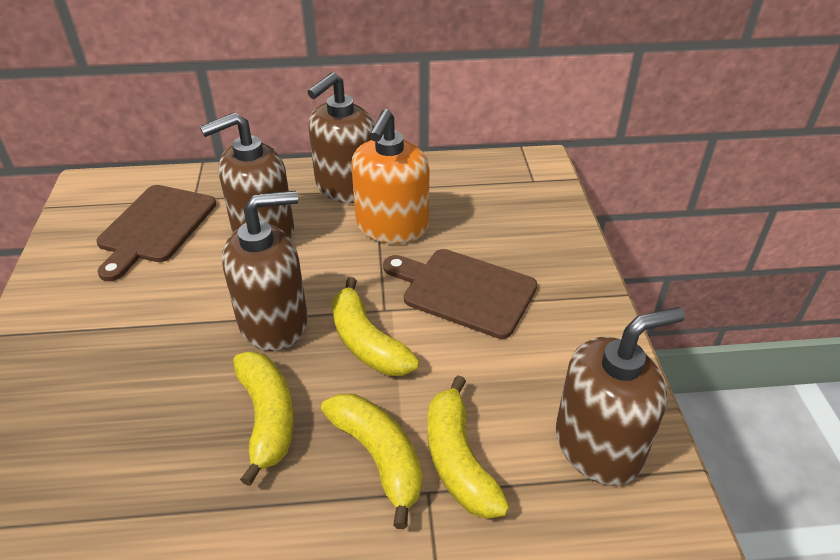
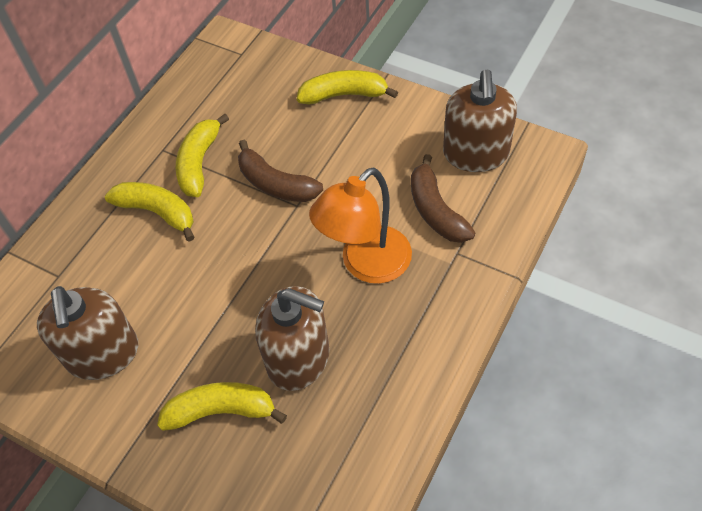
brown banana: none = 0 -> [238,140,323,202] [411,154,475,243] = 2
brown cutting board: [96,185,216,281] [383,249,537,339] = 2 -> none = 0
brown soap dispenser: [200,112,294,239] [222,191,308,351] [307,72,375,203] [556,307,685,485] = 4 -> [37,286,138,380] [255,286,329,391] [443,70,517,172] = 3
orange lamp: none = 0 -> [309,168,412,284] = 1
orange soap dispenser: [351,109,429,244] = 1 -> none = 0

